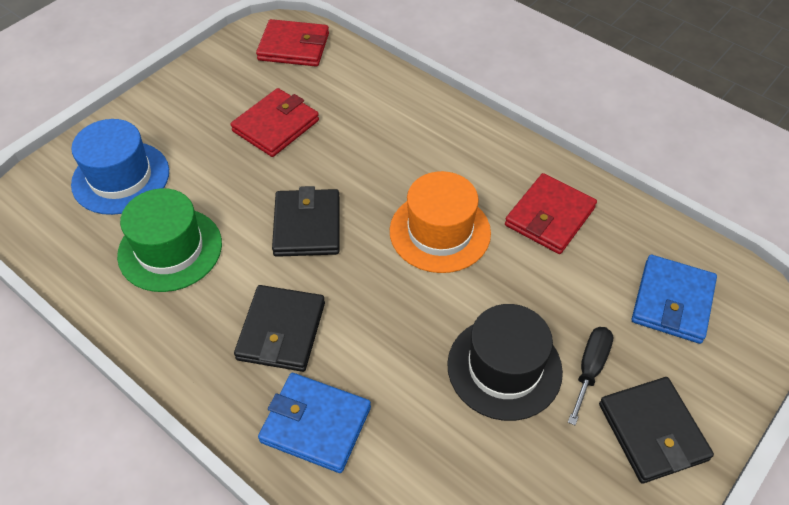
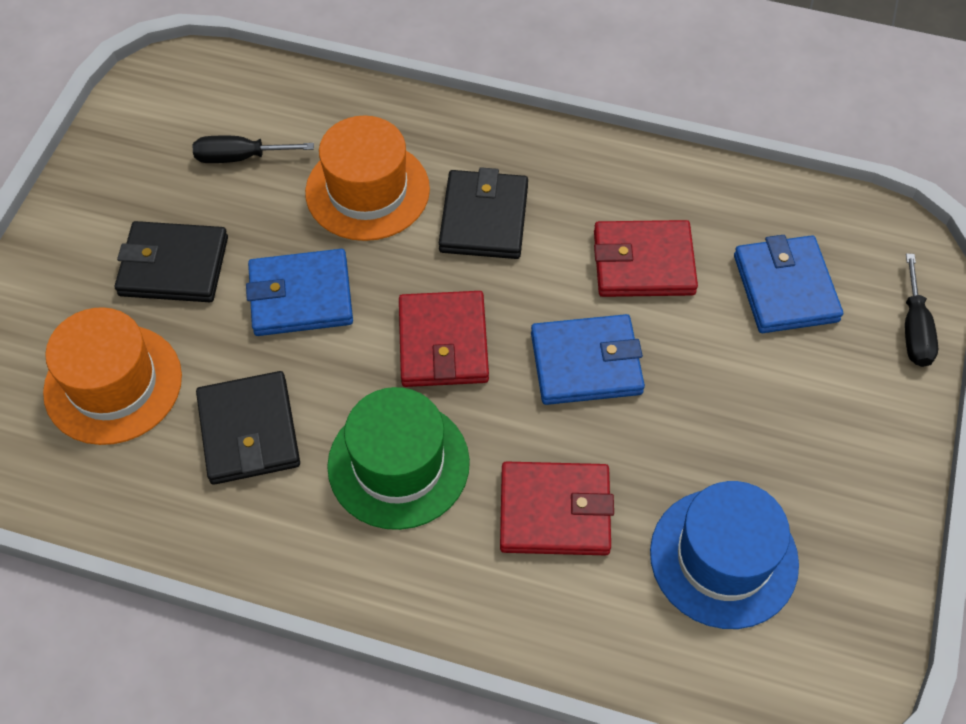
black hat: [447,304,563,421] = 1 -> none = 0
black screwdriver: [568,327,613,425] = 1 -> [193,136,314,163] [905,253,938,367] = 2
blue wallet: [258,373,371,473] [632,255,717,344] = 2 -> [246,249,353,336] [531,314,645,405] [734,235,843,333] = 3
orange hat: [390,171,491,273] = 1 -> [43,307,182,445] [305,116,430,241] = 2

